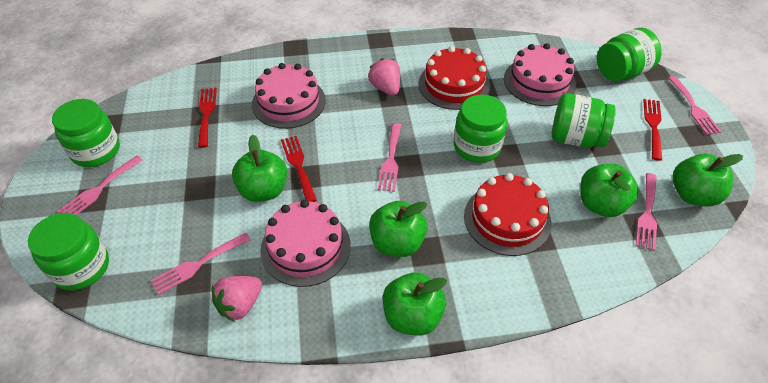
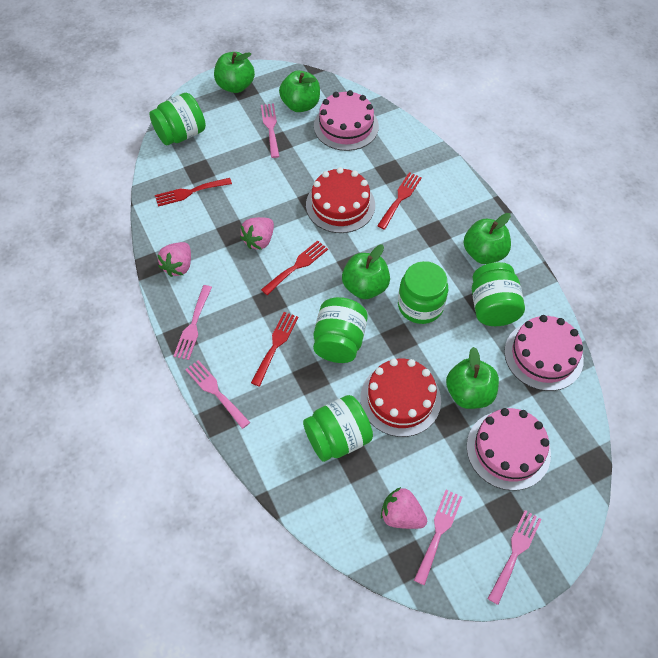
pink strawberry: [212,276,262,322] [368,58,400,96] = 2 -> [157,242,191,277] [240,217,274,250] [381,487,427,529] = 3
red fork: [198,88,217,148] [281,136,317,202] [643,99,662,161] = 3 -> [155,178,232,207] [251,312,298,386] [261,240,328,295] [377,172,422,230] = 4

